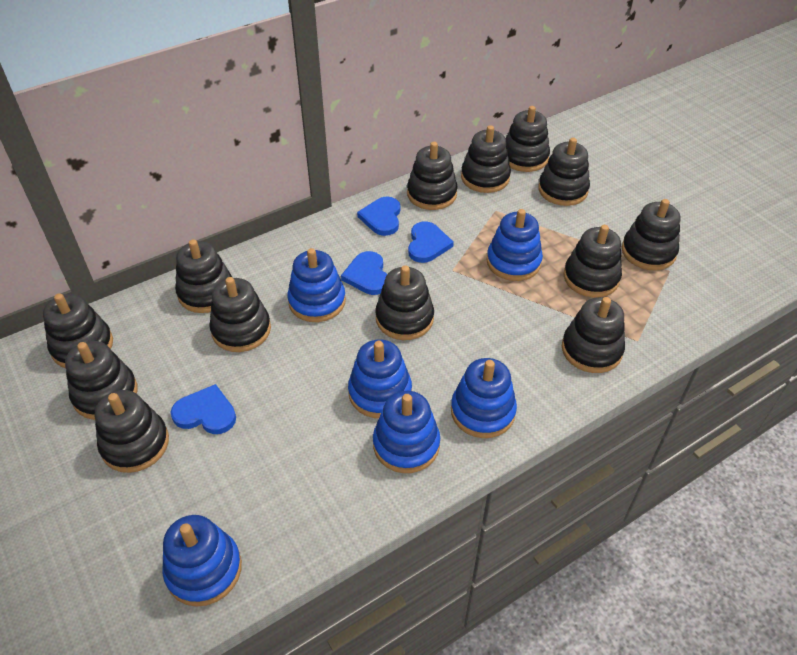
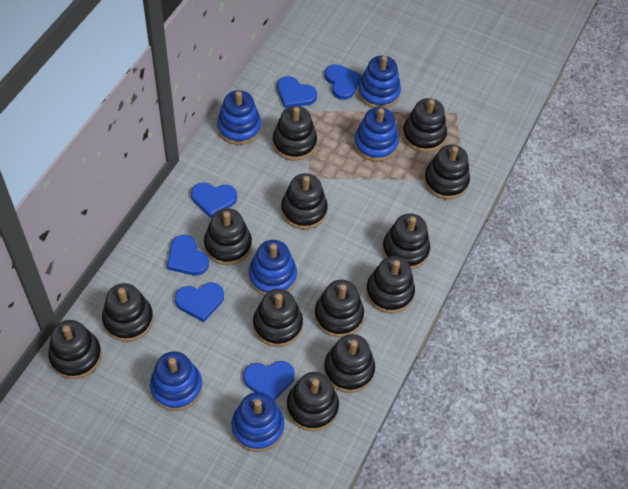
blue heart: [170,384,236,434] [341,251,387,295] [357,196,400,236] [408,221,454,263] = 4 -> [167,235,209,275] [175,283,224,322] [191,182,237,218] [243,361,295,400] [277,76,317,108] [325,64,362,100] = 6

